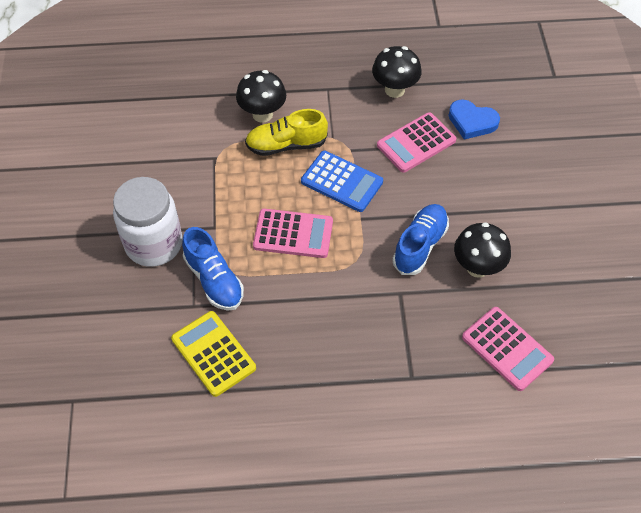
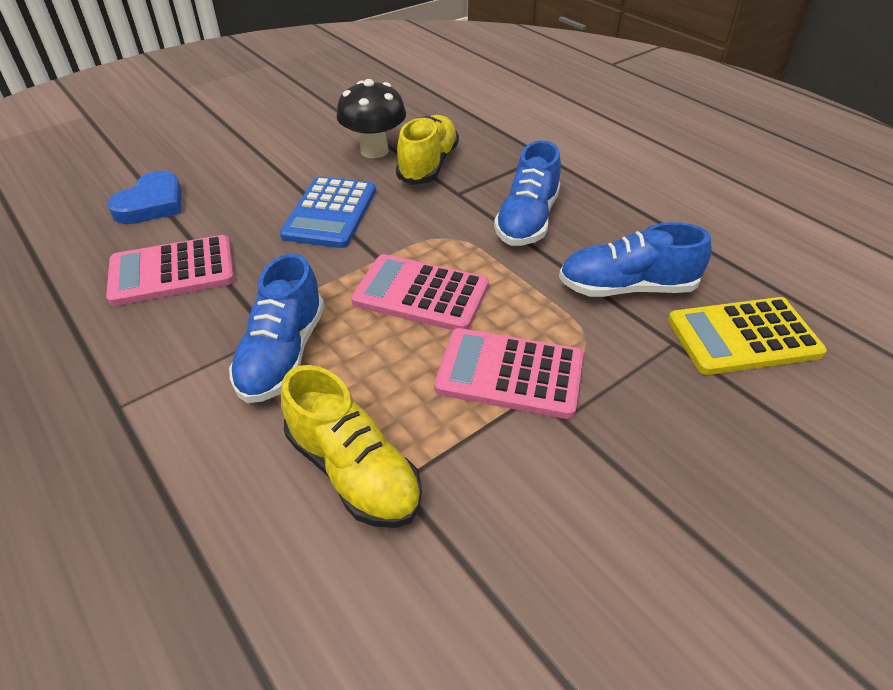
black mushroom: [236,70,286,123] [372,46,422,98] [454,222,511,278] = 3 -> [336,79,406,158] = 1
blue shoe: [182,227,244,311] [393,204,449,275] = 2 -> [229,253,324,403] [494,141,561,246] [559,222,712,297] = 3
white jar: [113,177,183,267] = 1 -> none = 0
yellow shoe: [245,109,328,156] = 1 -> [281,365,422,528] [396,115,459,185] = 2

